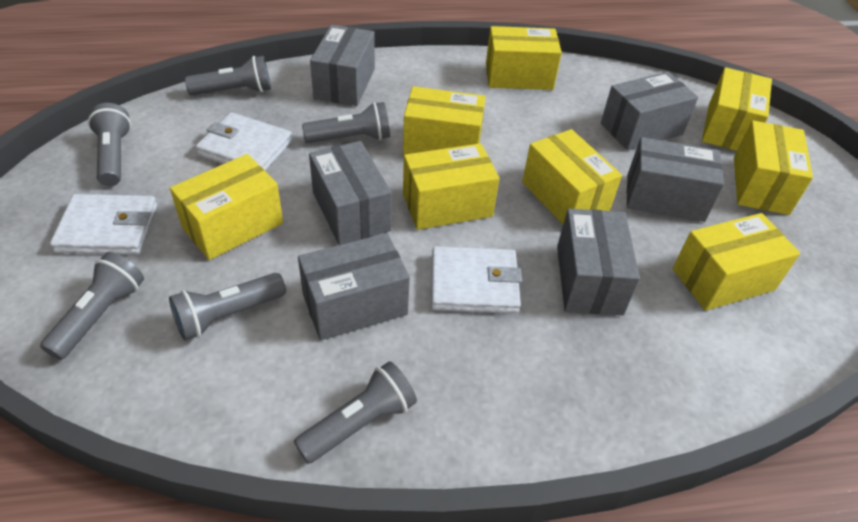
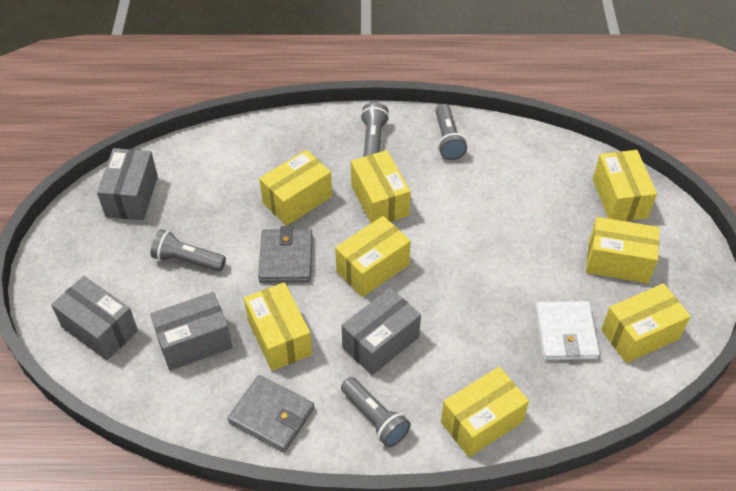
grey box: [298,233,410,340] [309,141,392,245] [310,25,375,106] [557,209,640,315] [601,72,698,150] [627,137,724,222] = 6 -> [51,276,138,360] [97,148,158,220] [150,292,233,371] [342,288,421,375] = 4
grey flashlight: [40,252,144,360] [88,103,131,186] [169,273,286,340] [185,56,271,95] [294,361,417,464] [302,102,390,143] = 6 -> [151,229,226,272] [341,377,411,447] [361,102,389,157] [436,104,467,160] = 4
grey wallet: none = 0 -> [228,375,315,453] [258,226,313,282] = 2
white wallet: [50,194,157,255] [196,112,293,171] [431,246,522,314] = 3 -> [535,301,600,361] = 1

